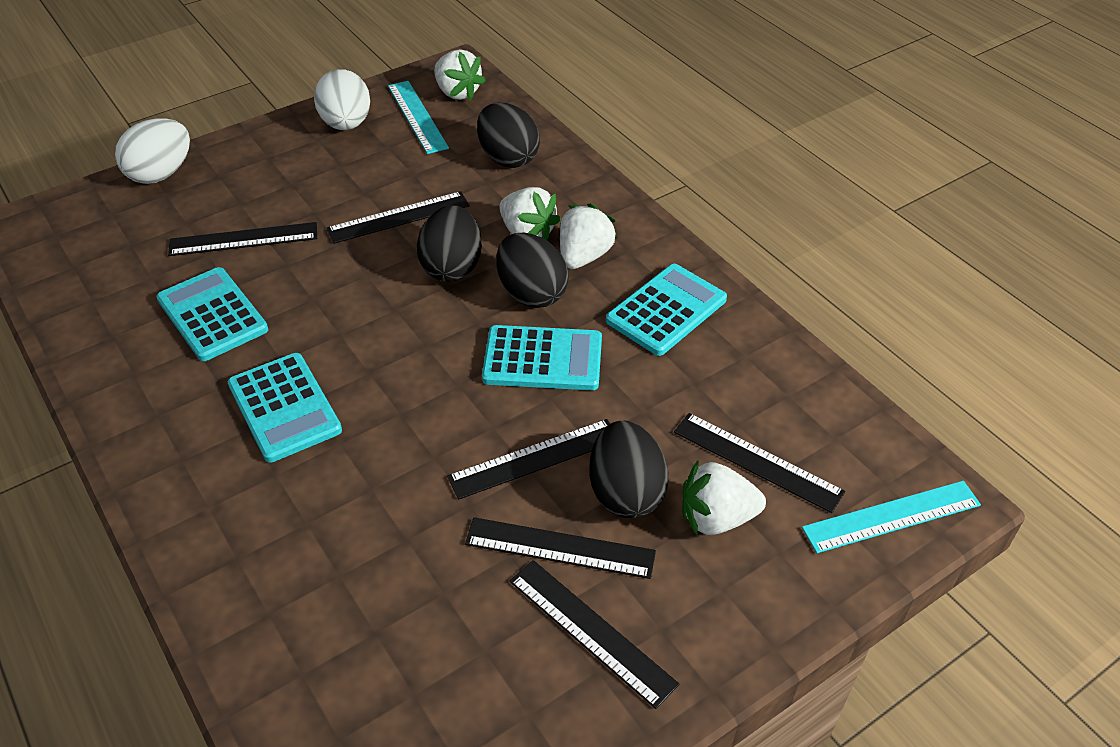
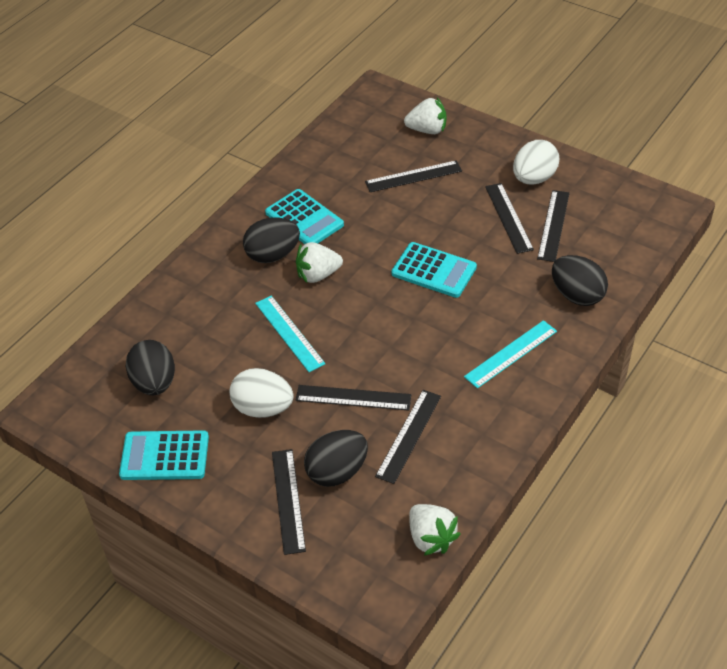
turquoise calculator: [156,267,268,361] [228,353,342,463] [482,325,602,390] [606,264,727,356] = 4 -> [119,430,209,480] [265,189,344,244] [391,242,477,298] = 3
white strawberry: [434,49,485,101] [499,187,561,240] [560,203,618,269] [682,461,766,535] = 4 -> [296,242,343,283] [404,98,446,134] [409,504,460,556] = 3

